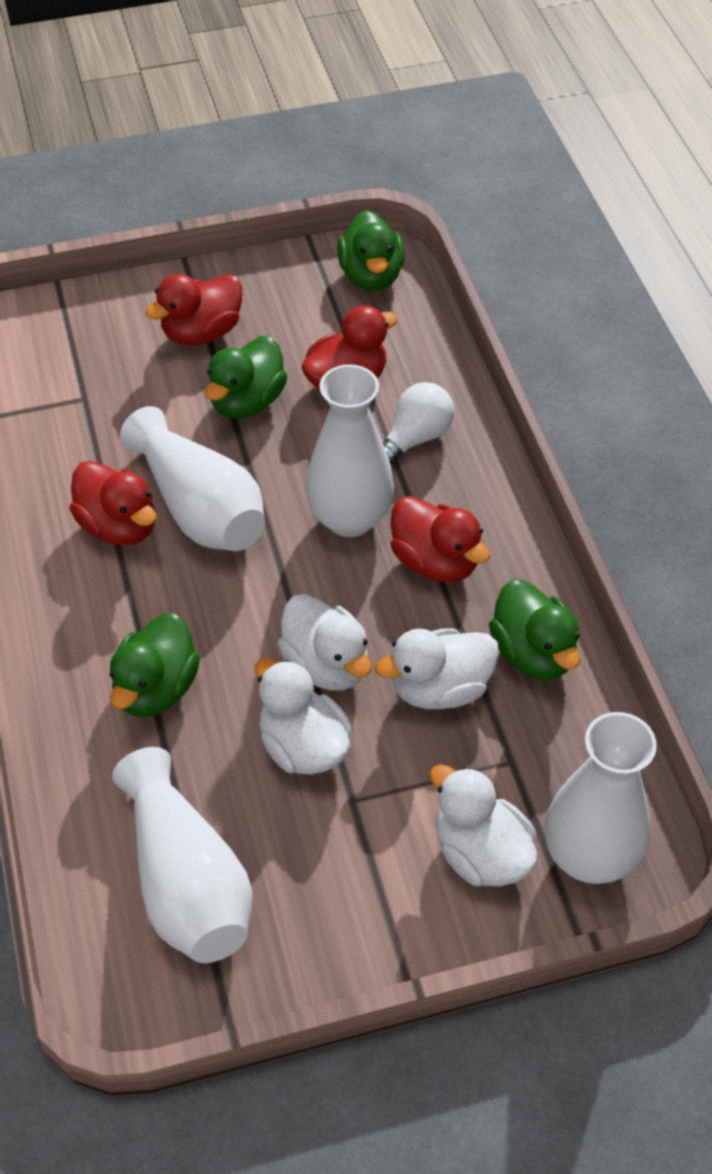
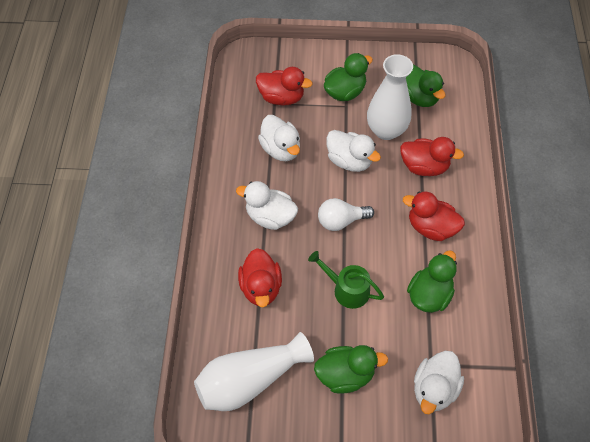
green watering can: none = 0 -> [308,251,384,309] = 1
white vase: [112,747,253,963] [120,406,265,551] [305,364,394,537] [545,712,657,884] = 4 -> [194,332,314,411] [367,54,413,140] = 2

